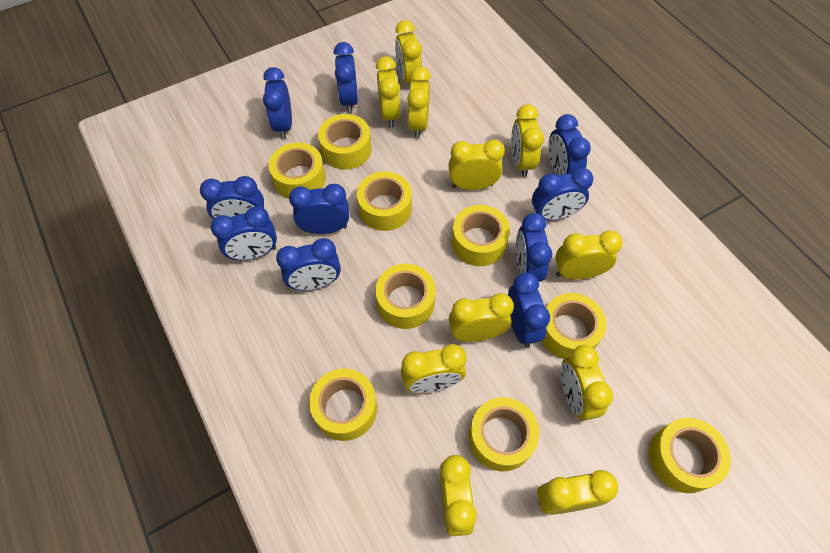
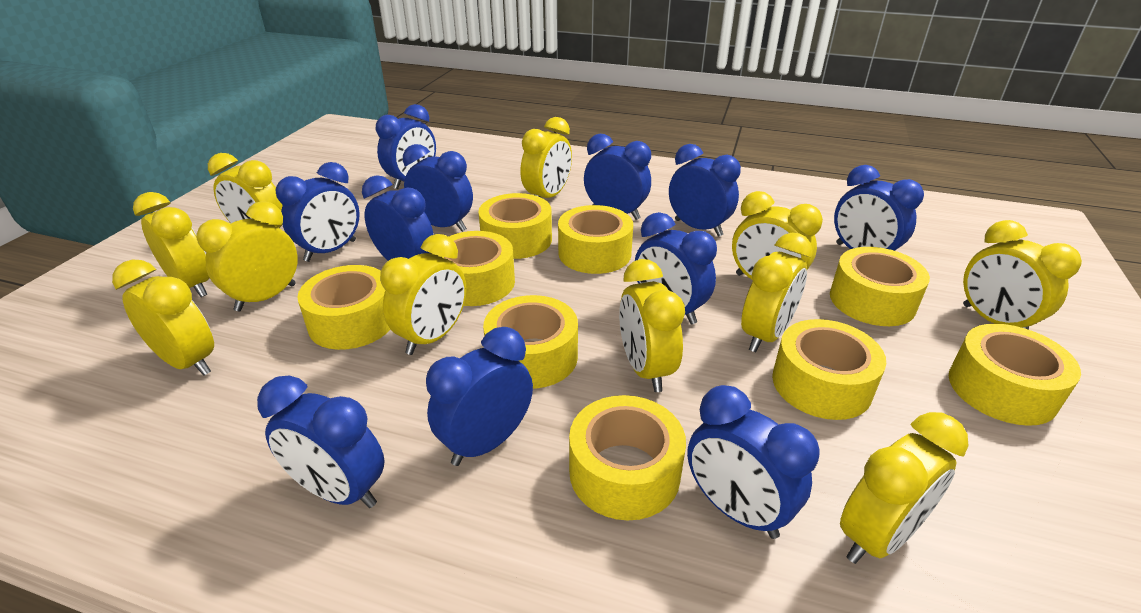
blue clock: [200,176,264,219] [210,206,277,260] [263,67,292,139] [276,238,341,290] [289,184,349,234] [333,42,358,113] [508,272,550,348] [516,213,552,282] [532,168,593,220] [548,114,591,176] = 10 -> [257,376,385,508] [275,162,360,262] [362,175,434,261] [376,104,436,189] [403,144,473,232] [426,327,533,466] [584,134,651,220] [635,212,717,325] [669,144,741,237] [687,385,820,539] [834,165,924,251] = 11

